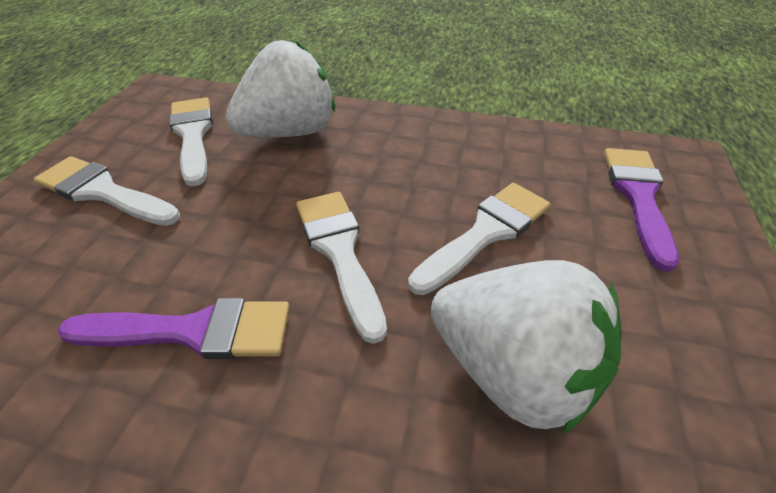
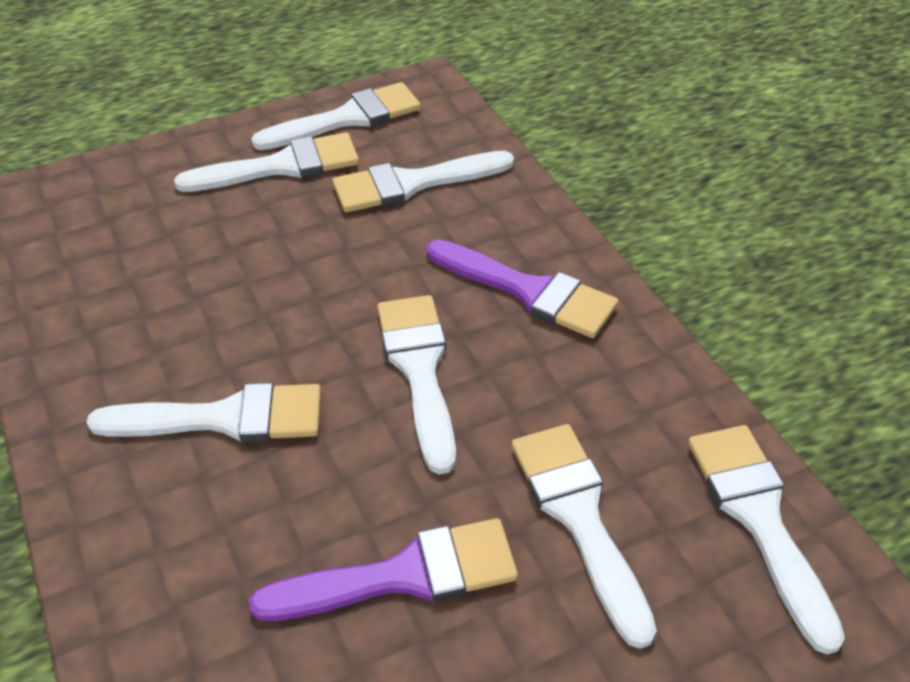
white brush: [34,156,180,226] [169,98,213,186] [296,192,387,344] [408,183,551,295] = 4 -> [86,383,321,442] [174,132,359,192] [251,82,421,150] [333,151,514,212] [377,295,456,474] [512,424,657,649] [688,425,845,654] = 7
white strawberry: [226,40,335,137] [431,260,621,434] = 2 -> none = 0

